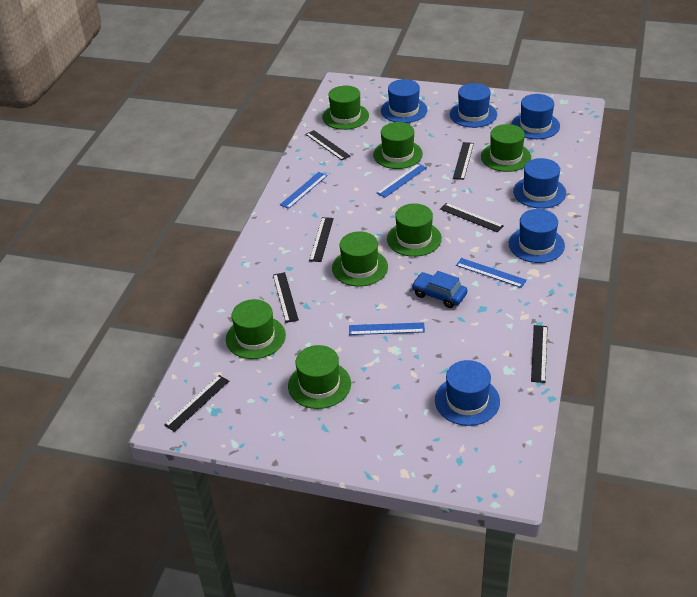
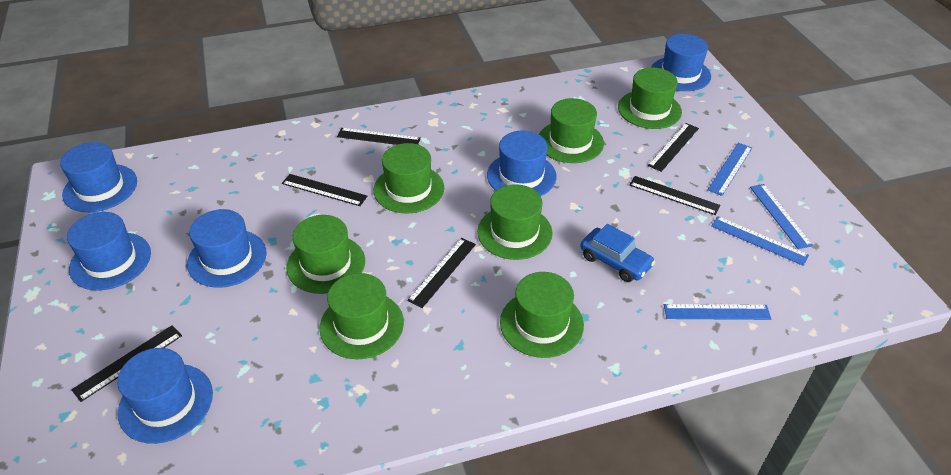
black ruler: [164,375,229,432] [273,272,299,323] [306,130,350,160] [309,217,334,262] [440,203,503,233] [453,142,474,180] [531,325,547,383] = 7 -> [71,325,182,402] [282,174,368,206] [337,128,421,145] [407,238,476,308] [629,176,721,215] [648,123,699,172] = 6

